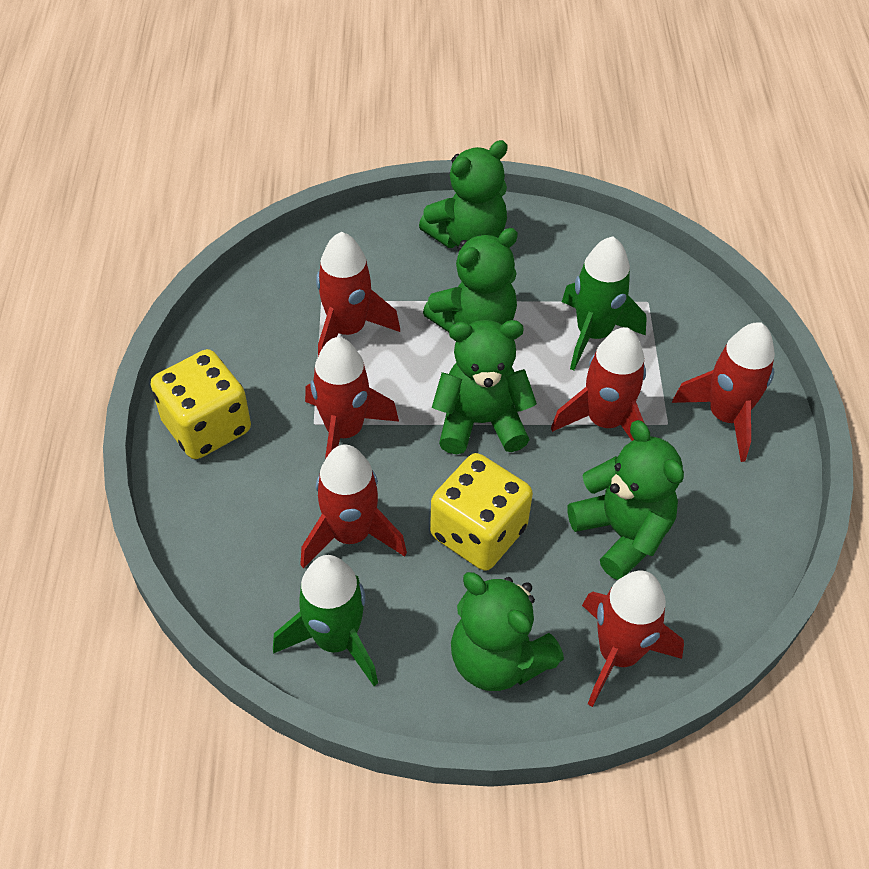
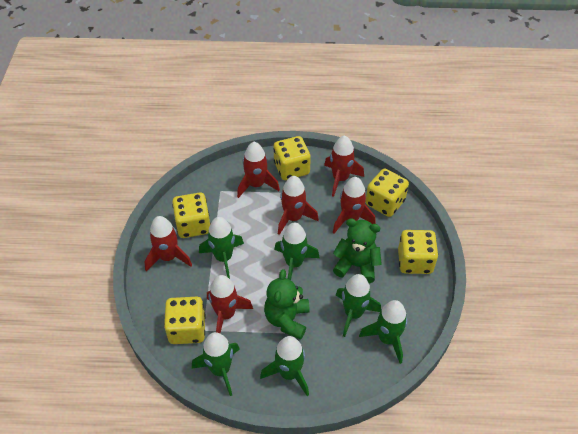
green rocket: [273,555,378,686] [562,236,647,371] = 2 -> [192,332,240,396] [199,217,244,279] [260,336,309,396] [274,222,319,280] [336,274,381,337] [359,300,408,364] = 6
green teddy bear: [419,140,508,248] [423,228,518,332] [432,320,537,454] [451,572,564,691] [568,420,684,580] = 5 -> [264,269,310,340] [333,218,382,284] = 2
yellow dice: [151,349,251,459] [430,453,533,571] = 2 -> [164,297,206,344] [172,192,211,238] [273,136,311,180] [366,169,409,217] [398,230,438,274] = 5

